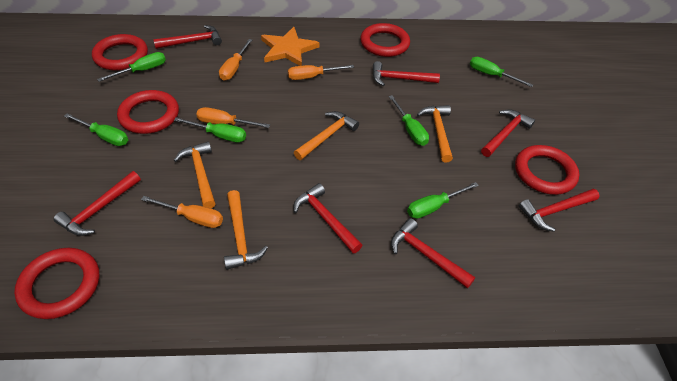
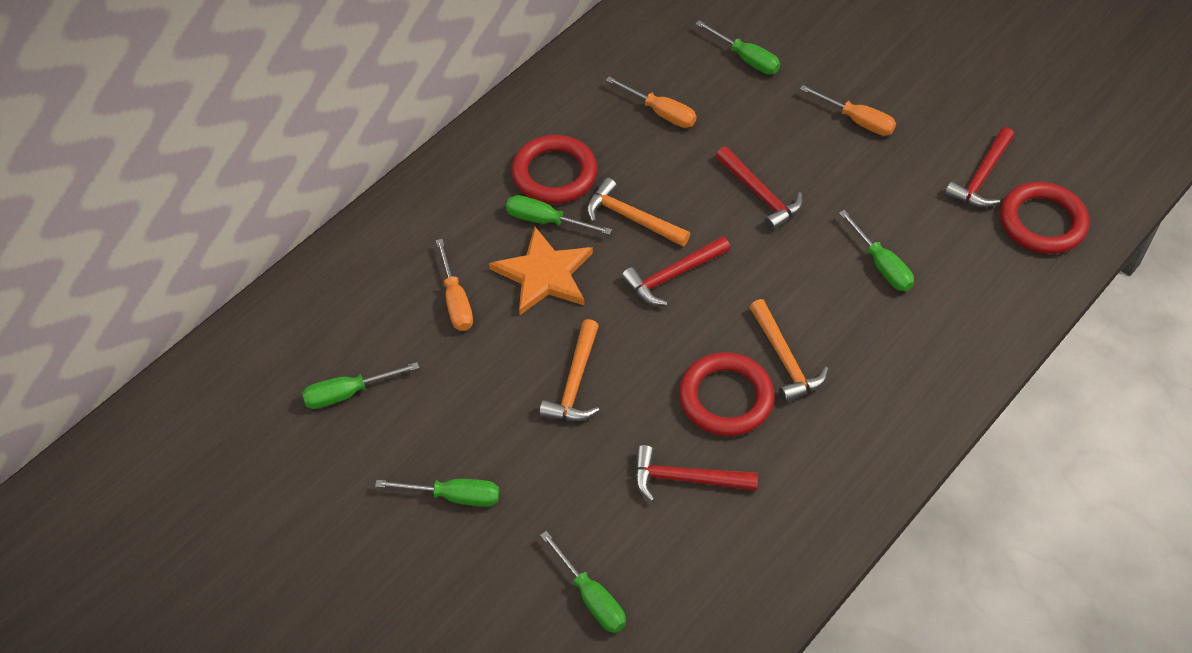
orange hammer: [174,141,216,208] [224,190,268,270] [294,111,359,160] [417,105,453,162] = 4 -> [539,319,600,421] [586,178,690,247] [750,299,829,403] = 3
orange screwdriver: [141,196,223,228] [196,107,270,128] [219,39,252,81] [288,65,354,80] = 4 -> [436,239,473,331] [606,76,696,128] [800,85,896,136] = 3
red hammer: [54,171,141,236] [153,25,222,49] [293,183,362,253] [373,61,440,86] [391,218,475,289] [481,109,535,157] [519,189,600,232] = 7 -> [621,236,730,306] [635,445,758,502] [715,147,803,231] [945,127,1014,208] = 4
red ring: [14,248,100,319] [92,34,148,71] [117,90,179,134] [360,23,410,57] [515,145,579,195] = 5 -> [511,135,597,204] [679,352,775,436] [1000,182,1089,254] = 3

